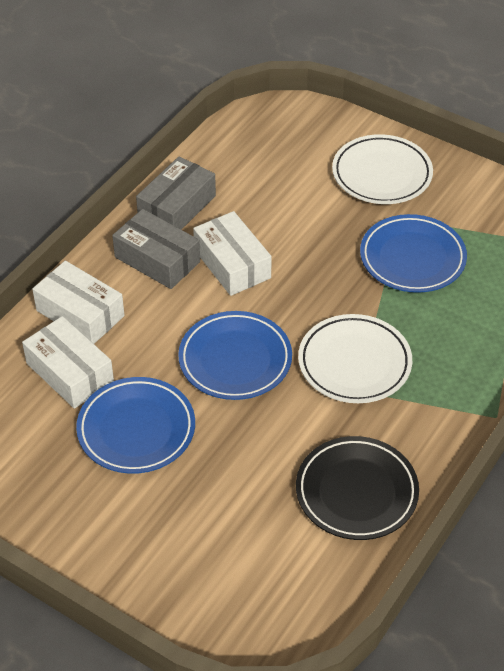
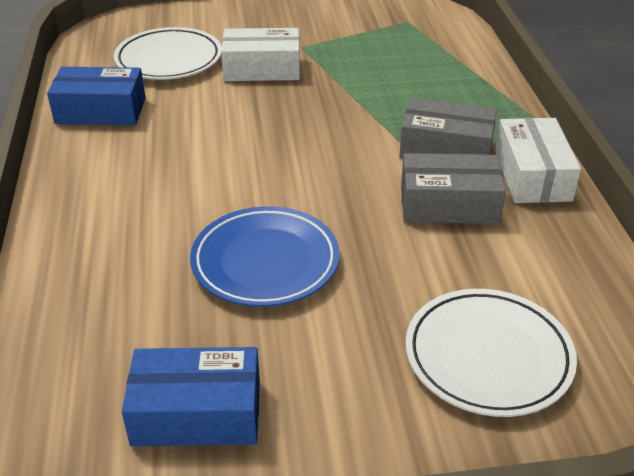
black plate: [296,436,419,540] = 1 -> none = 0
blue box: none = 0 -> [47,67,146,125] [122,347,260,446] = 2
blue plate: [76,377,195,474] [178,311,292,400] [360,214,467,293] = 3 -> [190,206,339,307] = 1
white box: [22,316,114,409] [32,261,125,344] [193,211,272,296] = 3 -> [221,28,300,81] [495,118,581,203] = 2

